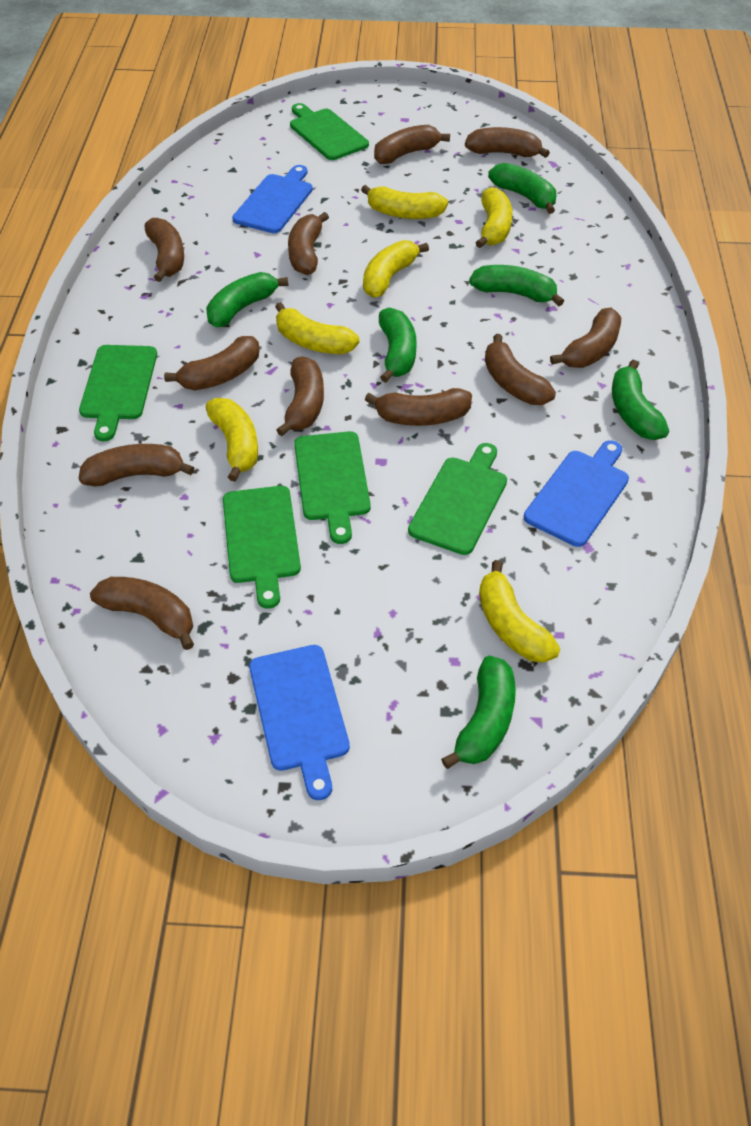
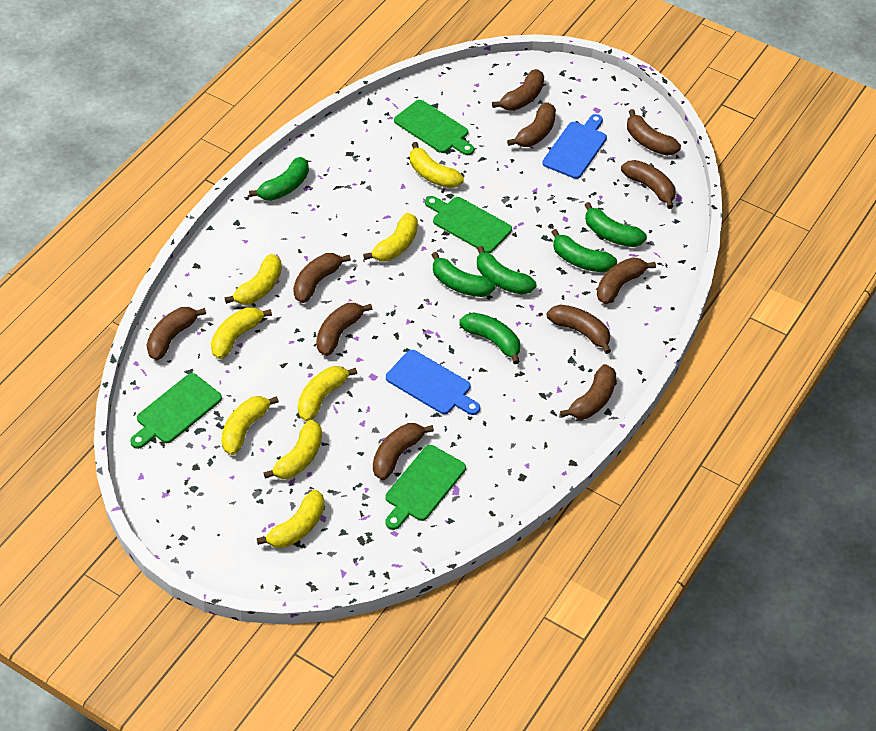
blue cutting board: [232,165,313,233] [249,645,350,800] [524,440,629,547] = 3 -> [386,350,480,415] [542,114,607,179] = 2
green cutting board: [79,345,157,441] [223,486,301,609] [290,103,369,160] [294,431,371,544] [408,443,507,555] = 5 -> [130,373,222,449] [386,445,466,530] [394,100,474,155] [425,196,512,253] = 4
yellow banana: [206,398,258,482] [275,302,360,354] [361,185,448,219] [363,240,429,298] [475,187,513,248] [479,560,560,663] = 6 -> [211,307,272,359] [221,396,279,455] [225,254,282,305] [257,490,325,548] [264,420,322,479] [298,366,357,421] [363,213,418,261] [410,142,464,188] = 8

